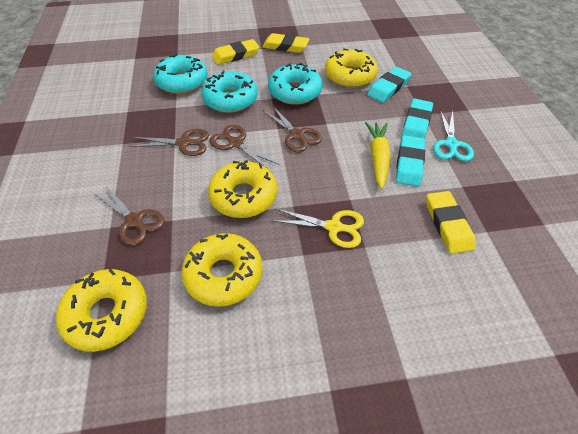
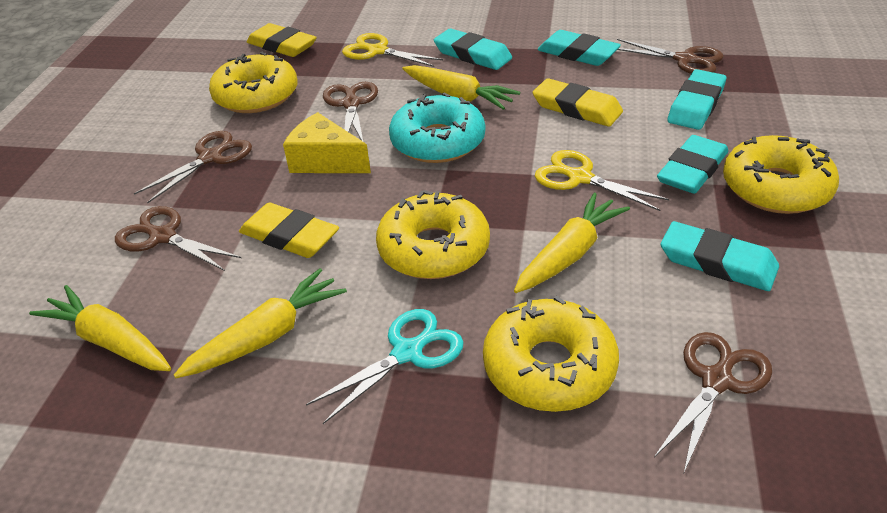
brown scissors: [93,185,164,245] [129,129,209,156] [210,125,279,171] [263,105,322,153] = 4 -> [115,206,241,271] [134,131,252,203] [323,82,378,141] [617,39,724,74] [654,332,772,472] = 5
turquoise donut: [153,54,208,94] [202,71,258,113] [268,63,323,105] = 3 -> [389,92,485,163] = 1
turquoise eraser: [367,67,412,103] [396,135,425,187] [401,98,433,139] = 3 -> [434,29,512,70] [537,30,621,66] [657,135,728,194] [660,221,779,291] [667,69,726,130] = 5
yellow carrot: [365,122,391,189] = 1 -> [29,285,171,371] [174,268,347,378] [402,65,520,110] [514,193,630,293] = 4
yellow cheese: none = 0 -> [283,112,371,173] = 1
yellow scissors: [271,208,364,248] = 1 -> [342,33,443,67] [535,150,670,211] = 2

